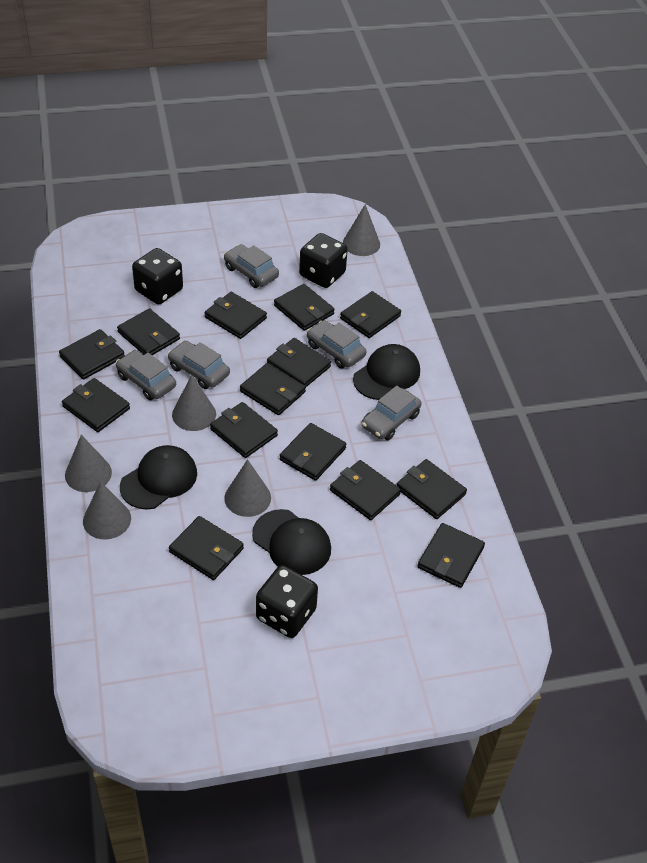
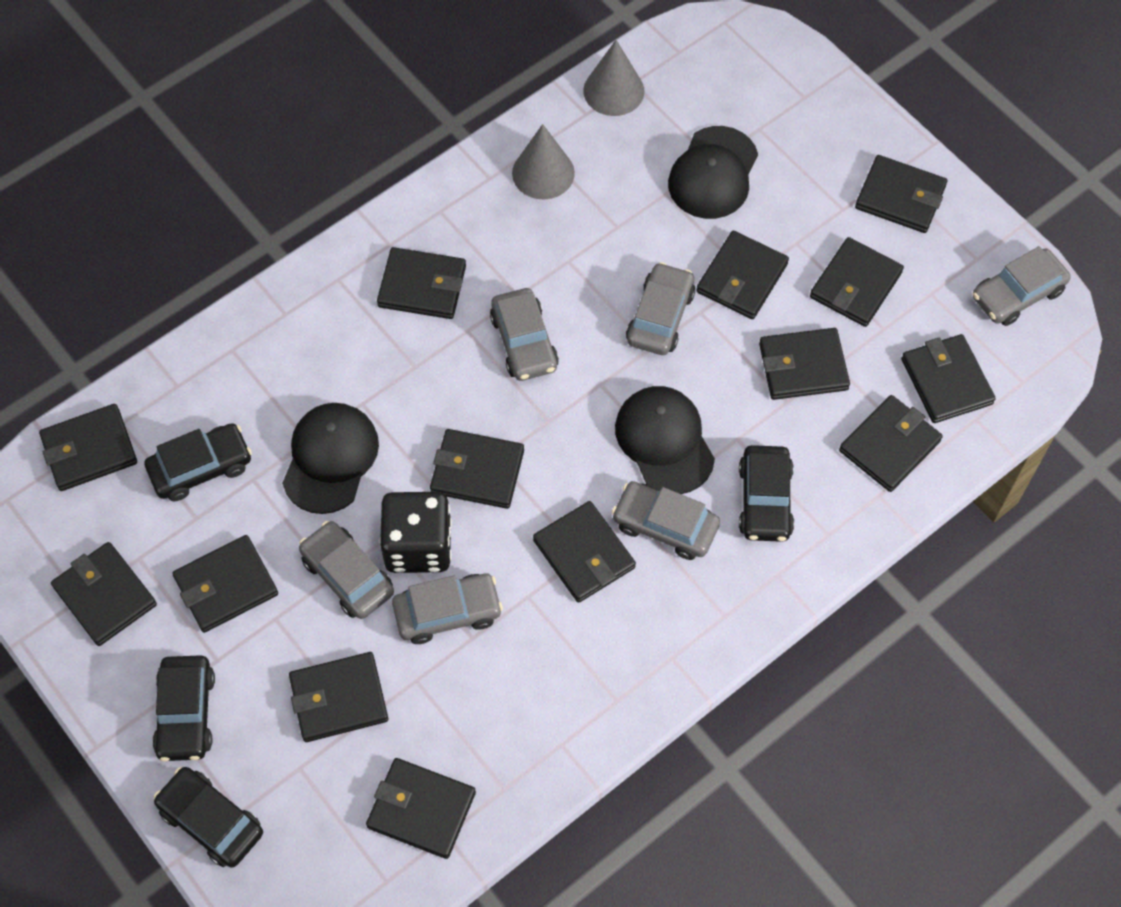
black car: none = 0 -> [145,423,252,501] [152,655,215,762] [153,767,263,867] [739,445,794,542] = 4
black dice: [132,248,183,304] [256,565,318,638] [299,233,348,288] = 3 -> [380,492,452,573] = 1
grey car: [116,350,176,400] [168,341,230,389] [224,244,279,288] [307,320,367,368] [361,386,422,440] = 5 -> [299,521,394,619] [392,574,503,644] [490,288,559,381] [612,481,720,560] [626,262,695,355] [973,246,1071,326] = 6
grey cone: [65,435,112,492] [83,481,131,539] [172,375,216,431] [224,459,271,517] [343,204,380,256] = 5 -> [512,124,575,199] [583,40,644,116] = 2

